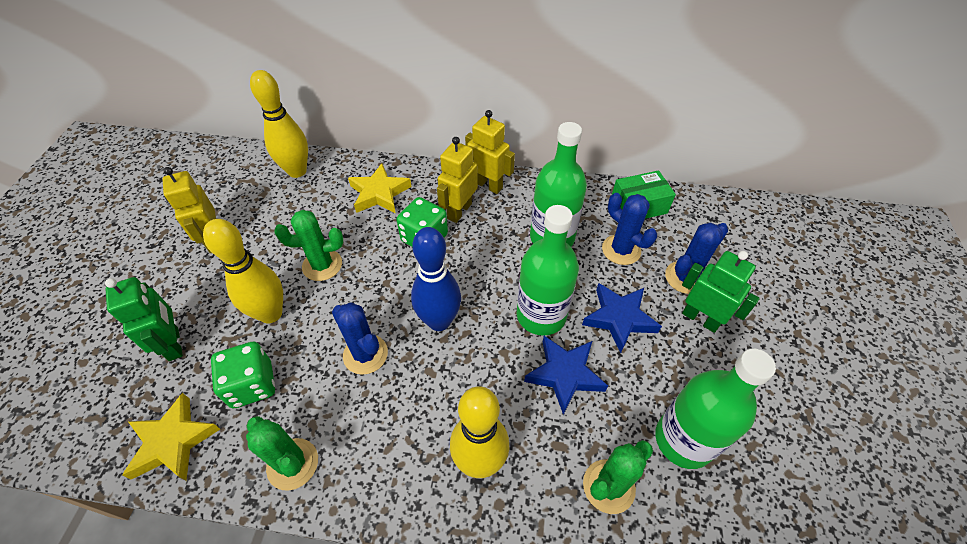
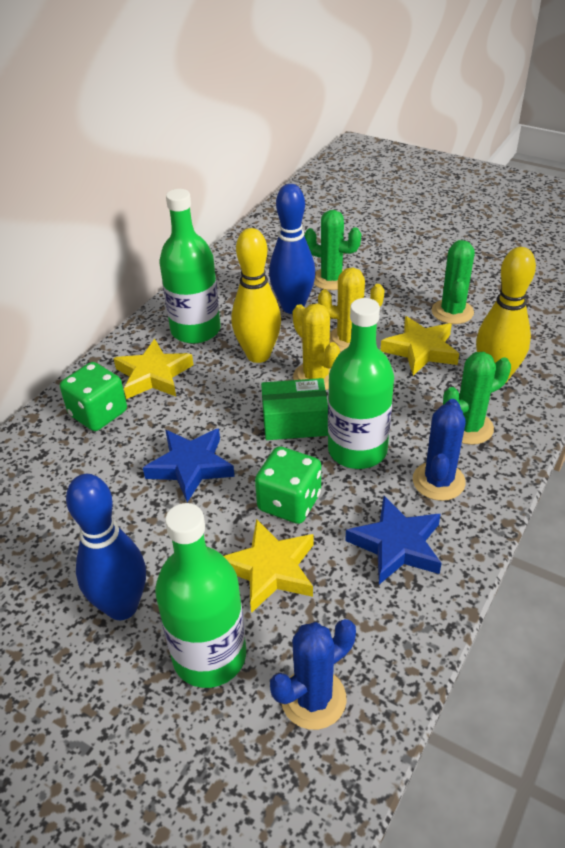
blue bowling pin: [411,227,461,331] = 1 -> [66,474,146,620] [269,184,316,314] = 2
blue cactus: [332,302,388,375] [602,193,657,265] [665,222,728,294] = 3 -> [270,619,356,730] [413,399,466,501] = 2
green robot: [105,277,183,361] [682,251,760,333] = 2 -> none = 0
yellow bowling pin: [203,219,283,323] [250,70,308,178] [450,386,509,478] = 3 -> [231,228,281,363] [476,247,536,382] = 2
yellow cactus: none = 0 -> [293,303,340,390] [318,267,385,352] = 2
yellow robot: [162,167,216,253] [437,137,478,223] [465,110,515,194] = 3 -> none = 0
yellow star: [122,393,220,481] [348,163,412,213] = 2 -> [113,339,193,399] [224,519,313,613] [381,316,459,375] = 3

